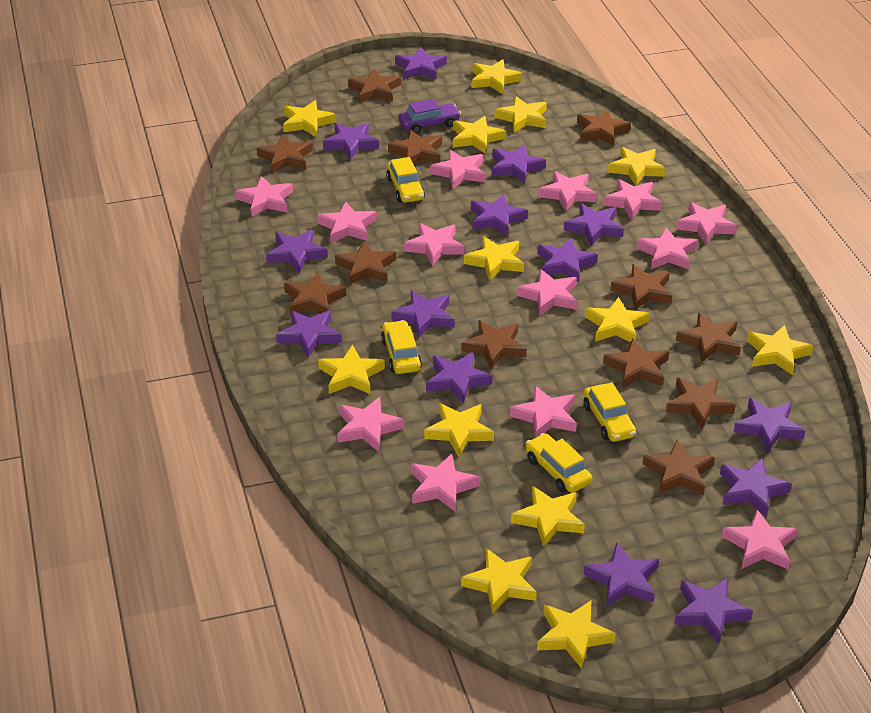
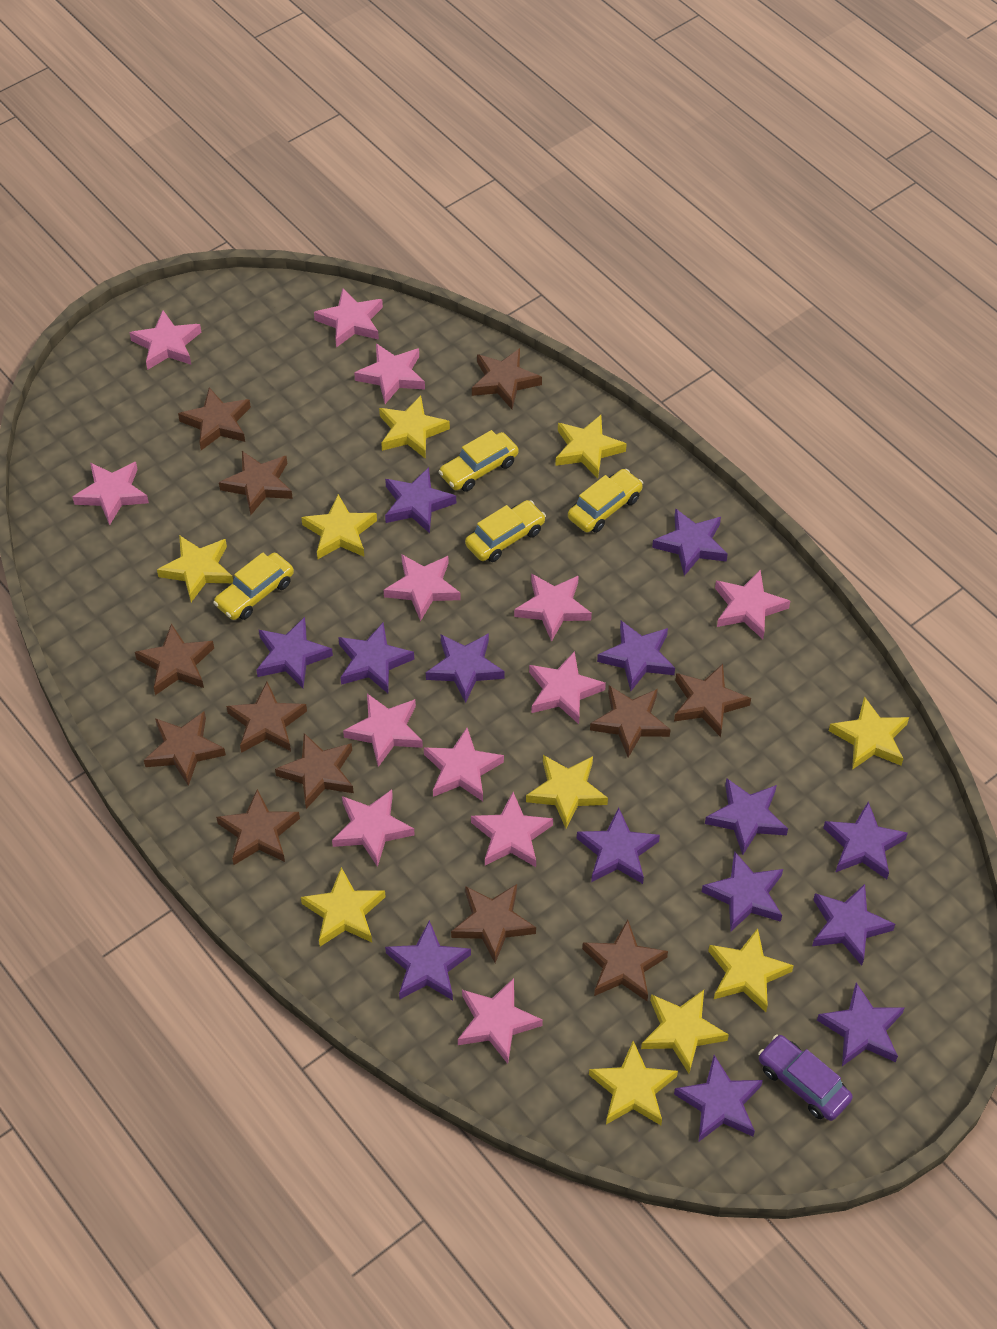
yellow star: [283,100,336,137] [318,345,385,394] [424,403,494,457] [453,116,506,154] [461,548,537,614] [464,236,524,281] [471,59,522,94] [495,96,547,132] [511,486,585,547] [537,600,616,669] [585,297,650,342] [608,147,666,186] [747,325,813,375] = 13 -> [157,535,233,602] [301,494,377,559] [301,867,386,946] [379,395,450,459] [526,755,608,829] [555,415,627,478] [589,1041,678,1125] [641,990,729,1074] [708,928,794,1012] [829,696,909,770] = 10

